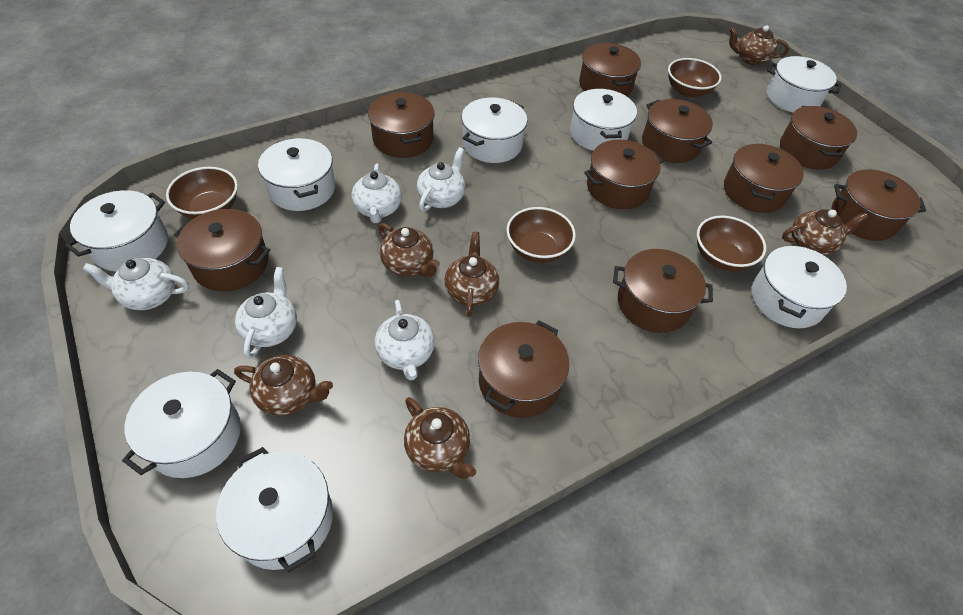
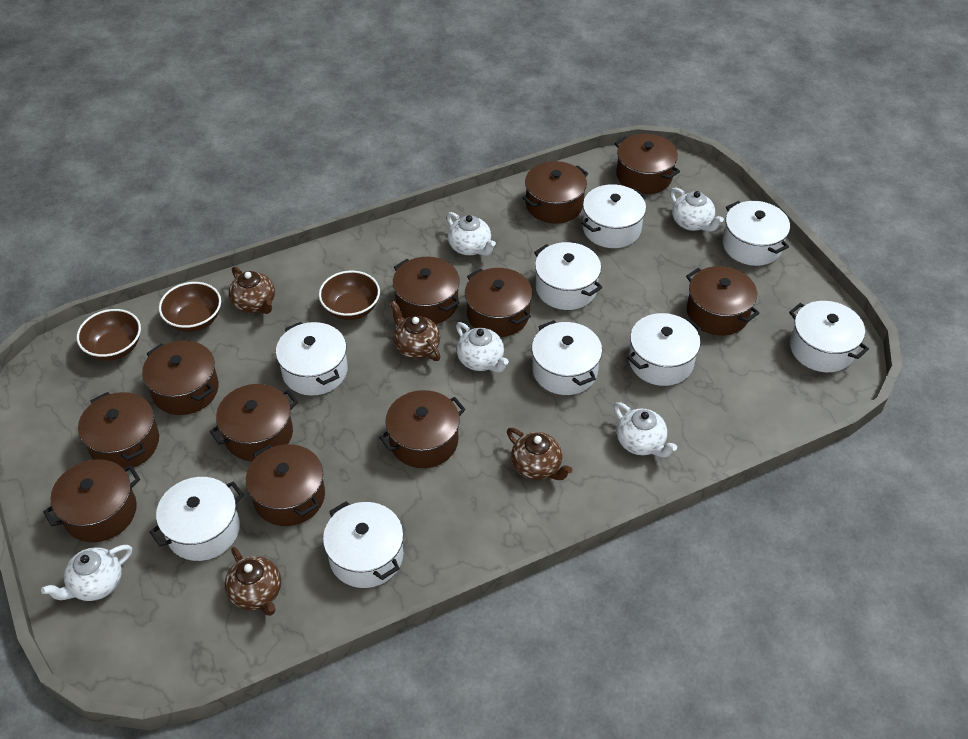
brown bowl: [166,167,238,219] [507,207,576,263] [668,58,722,98] [697,216,766,271] = 4 -> [77,309,141,361] [159,282,221,332] [319,271,380,320] = 3
brown pot: [174,209,270,292] [368,92,435,158] [478,320,569,418] [579,43,641,96] [584,140,663,209] [613,249,713,333] [642,99,713,163] [724,143,804,213] [780,106,857,170] [832,169,926,241] = 10 -> [43,459,140,542] [78,392,159,469] [142,340,219,415] [210,384,298,461] [246,444,325,526] [379,390,466,468] [393,257,460,324] [465,268,532,337] [522,161,588,224] [615,134,680,194] [686,266,759,335] = 11
brown teapot: [234,355,333,416] [378,223,440,277] [404,397,476,479] [445,232,499,317] [729,25,789,65] [782,209,868,255] = 6 -> [225,547,281,616] [229,266,275,314] [390,301,440,361] [507,428,572,480] = 4
white pot: [65,190,168,272] [122,369,241,478] [216,447,333,573] [258,138,335,211] [461,97,527,163] [570,89,637,151] [752,246,847,328] [767,56,842,113] = 8 -> [150,477,244,561] [276,322,348,396] [323,501,404,588] [532,320,602,395] [534,242,602,310] [581,184,646,248] [627,313,701,386] [723,201,790,266] [789,301,869,372] = 9

